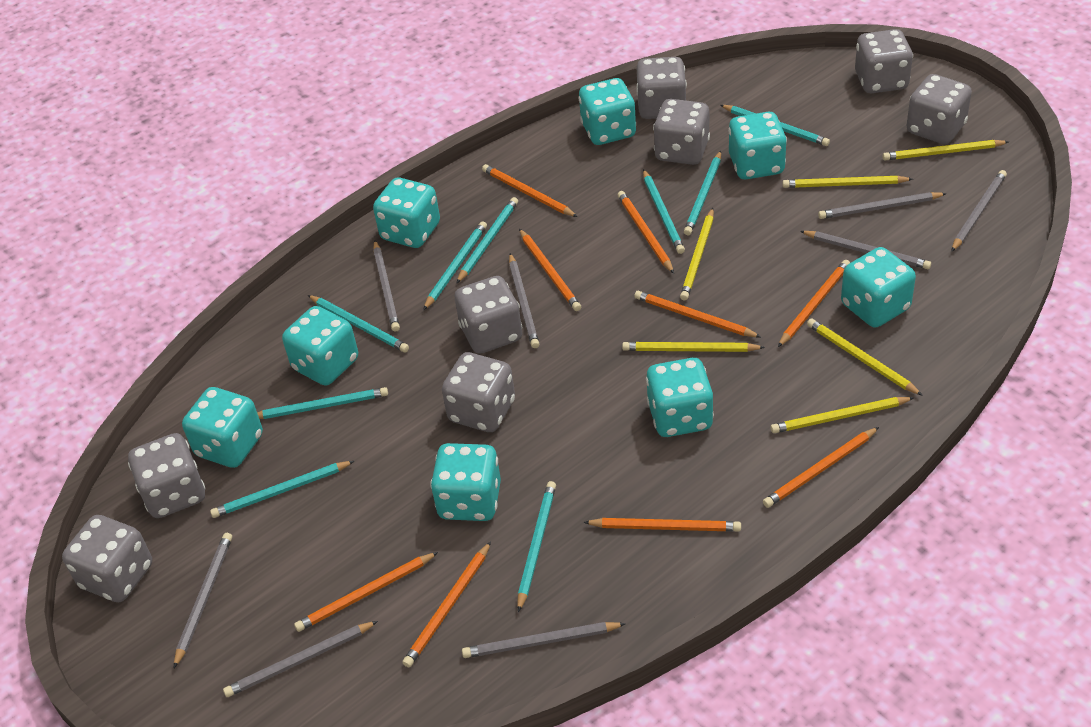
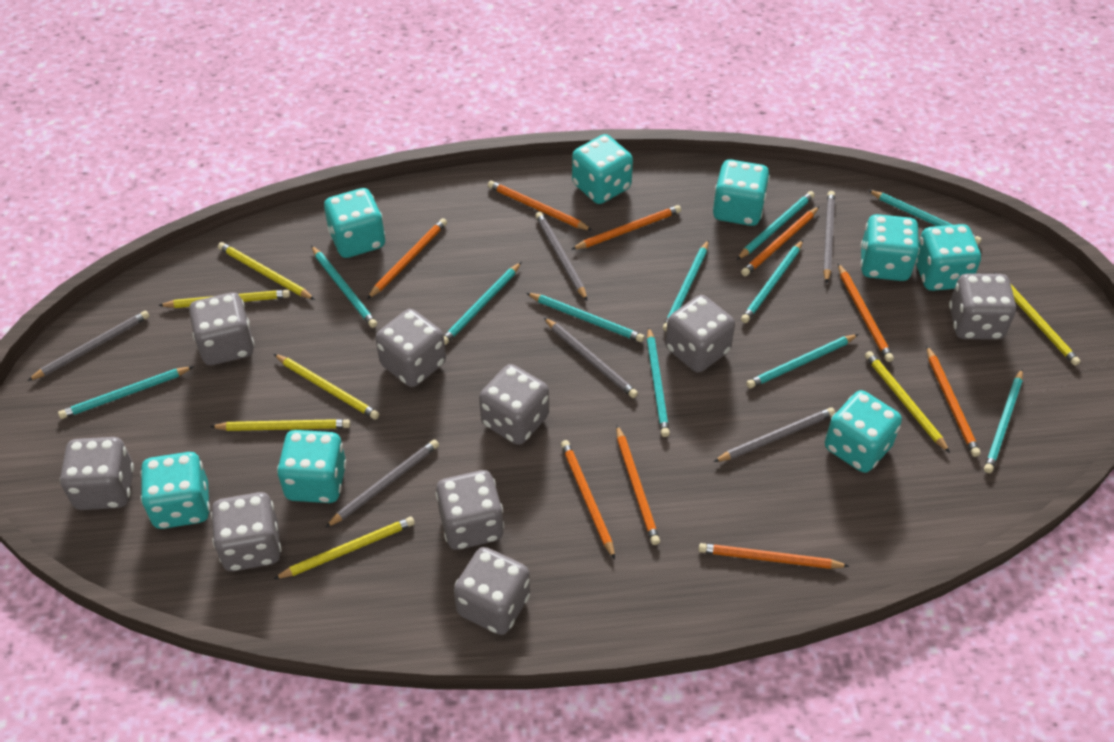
grey dice: [62,515,152,602] [128,433,205,518] [442,352,515,432] [455,276,522,354] [636,57,687,119] [653,99,710,165] [855,29,913,93] [906,74,972,144] = 8 -> [60,437,134,510] [189,292,254,365] [211,492,281,571] [375,309,446,387] [436,470,504,550] [454,547,530,635] [479,364,549,445] [665,295,735,373] [949,273,1016,340] = 9
grey pencil: [174,533,232,668] [223,621,378,697] [373,241,400,332] [462,622,626,658] [509,253,539,348] [800,231,931,269] [818,192,947,219] [951,170,1007,252] = 8 -> [27,311,149,381] [325,440,439,528] [535,212,587,300] [544,317,638,398] [714,407,835,462] [823,191,835,283] = 6
turquoise pencil: [210,461,354,518] [257,387,388,419] [308,295,409,352] [423,221,487,310] [456,197,518,284] [517,481,556,612] [643,169,685,254] [684,151,721,235] [720,105,830,146] = 9 -> [58,366,194,419] [311,246,377,328] [444,262,521,345] [526,293,644,342] [647,327,670,437] [663,240,709,331] [737,191,815,260] [741,240,803,323] [746,334,859,388] [868,190,982,245] [984,369,1023,473] = 11
yellow pencil: [622,342,765,352] [680,208,714,300] [770,397,914,433] [782,176,913,188] [807,319,923,396] [883,140,1009,161] = 6 -> [158,290,290,308] [210,419,350,431] [218,242,315,300] [274,354,379,419] [274,517,415,579] [865,351,950,453] [994,272,1081,366] = 7

